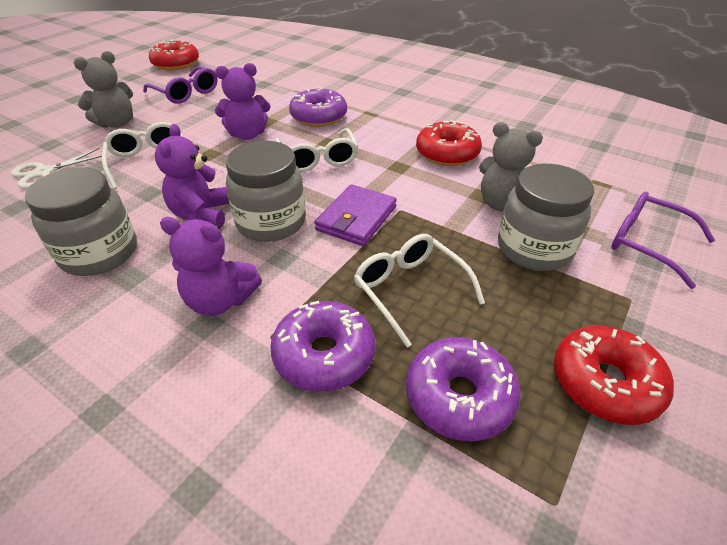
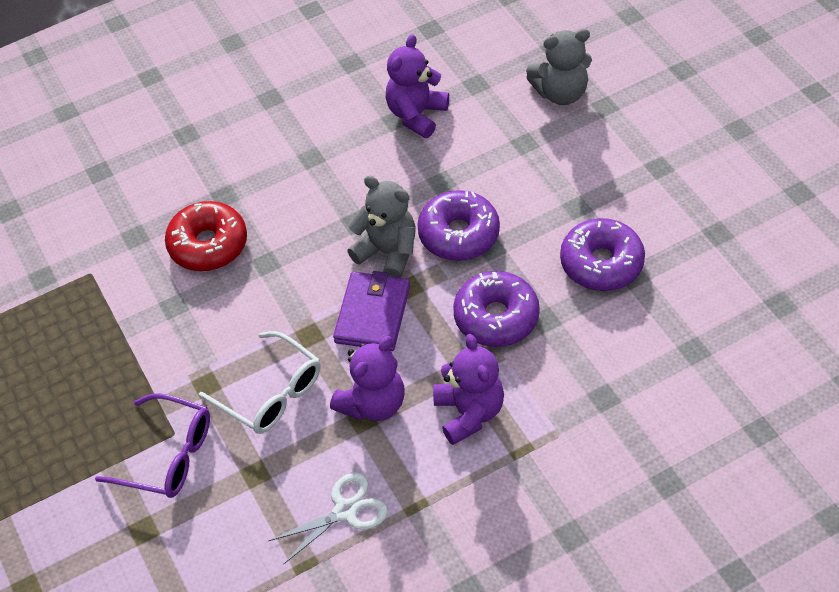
grey jar: [25,167,137,276] [226,141,306,242] [498,164,594,271] = 3 -> none = 0
purple glasses: [143,66,218,104] [611,191,715,289] = 2 -> [95,393,210,498] = 1
red donut: [149,40,199,71] [416,120,482,166] [554,325,674,425] = 3 -> [165,201,247,271] = 1
white glasses: [102,122,183,190] [275,128,358,172] [354,234,485,347] = 3 -> [199,331,321,434] = 1

